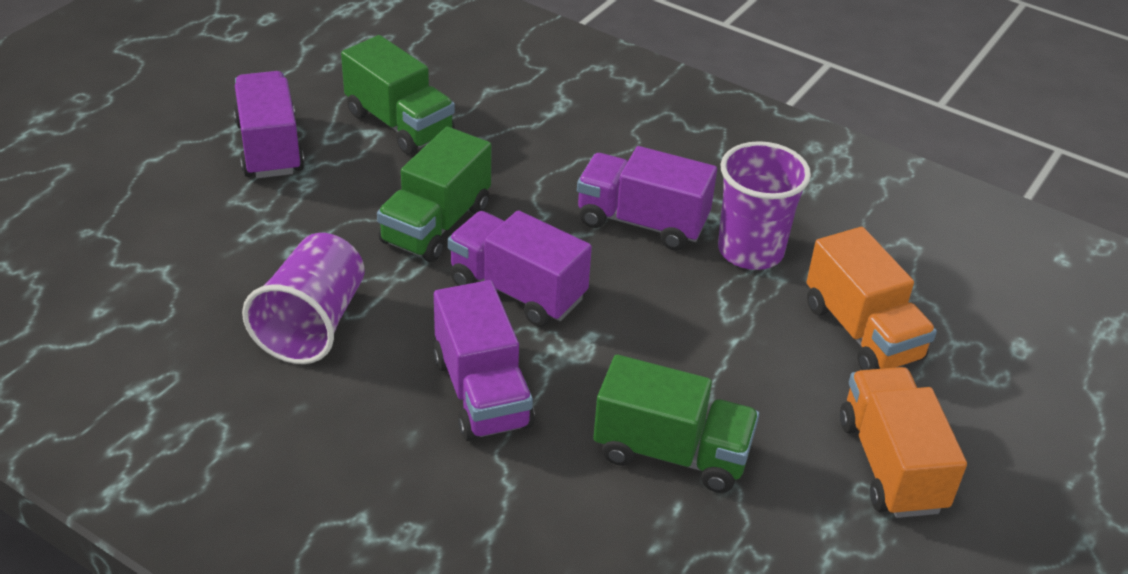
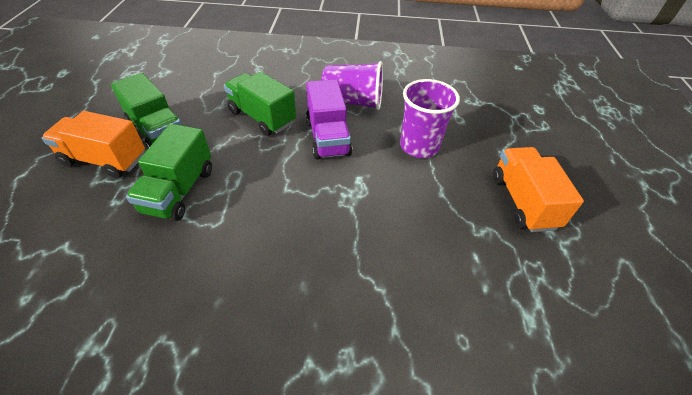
purple truck: [234,71,304,178] [433,280,535,441] [448,210,592,327] [577,146,717,250] = 4 -> [306,79,352,159] = 1

